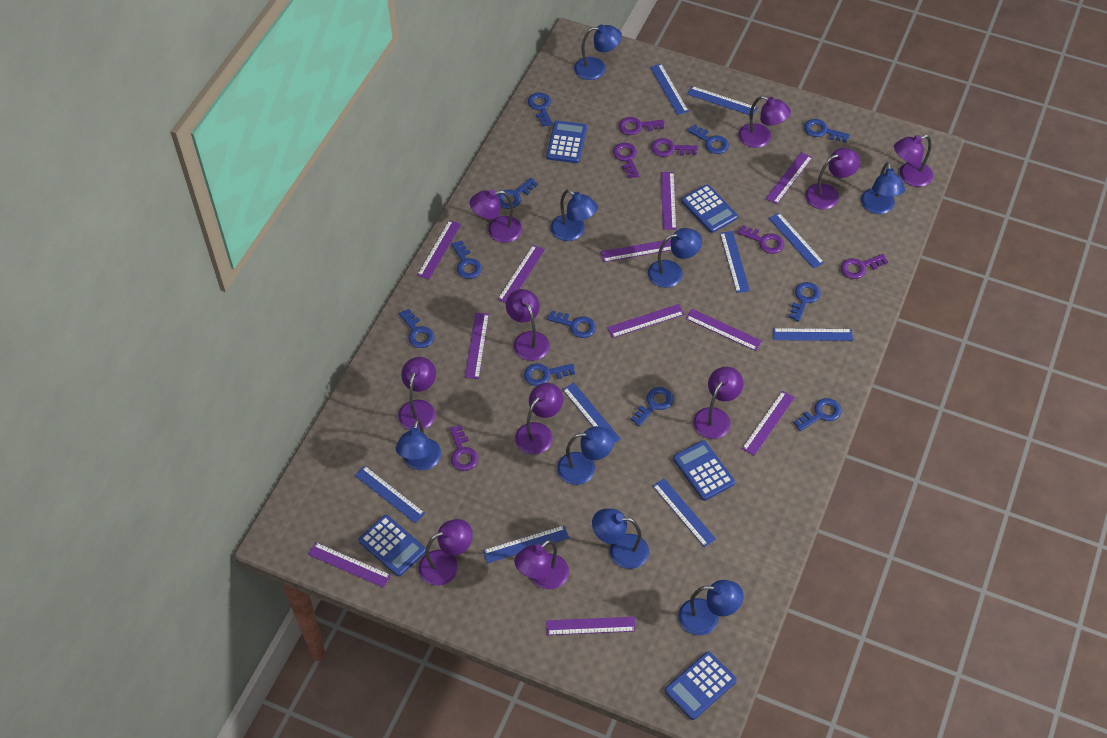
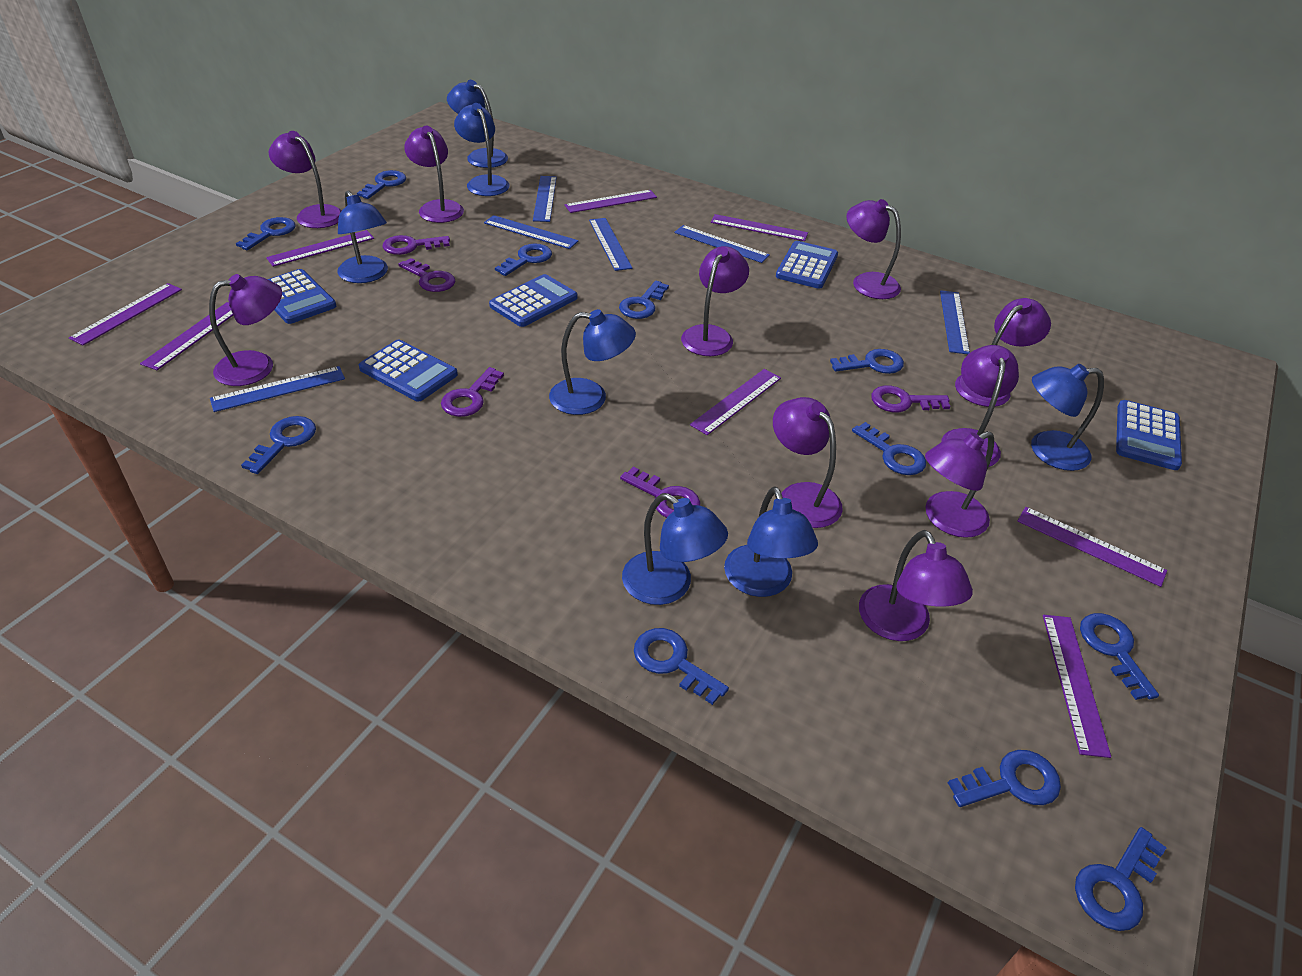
blue lamp: [396,420,441,470] [551,189,598,241] [557,426,615,485] [574,25,622,80] [592,508,649,569] [648,228,702,288] [678,580,744,635] [861,162,905,214] = 8 -> [337,191,388,283] [447,80,508,168] [454,103,510,196] [549,309,636,415] [622,493,728,605] [724,486,818,597] [1031,364,1104,471] = 7
blue ruler: [355,466,425,523] [483,525,569,564] [562,383,621,444] [650,64,689,115] [653,478,716,547] [687,86,758,116] [720,231,750,293] [769,213,824,269] [773,328,853,341] = 9 -> [210,366,345,412] [484,215,578,249] [533,176,557,222] [589,218,632,271] [674,225,770,263] [940,290,970,354] = 6
purple key: [450,425,478,471] [613,143,639,178] [619,117,664,135] [651,138,698,157] [737,225,784,254] [841,254,888,279] = 6 -> [382,235,450,255] [399,258,455,292] [441,367,504,417] [620,466,700,518] [871,385,950,412] = 5
purple ruler: [308,542,391,588] [417,220,461,279] [465,313,489,379] [497,245,545,303] [546,617,636,635] [600,239,671,262] [607,304,684,338] [661,172,676,230] [686,309,762,351] [742,391,795,456] [766,152,813,204] = 11 -> [69,283,182,345] [140,302,233,370] [266,230,374,267] [565,190,657,213] [690,369,781,435] [711,214,808,241] [1017,507,1167,587] [1043,615,1111,758] = 8

